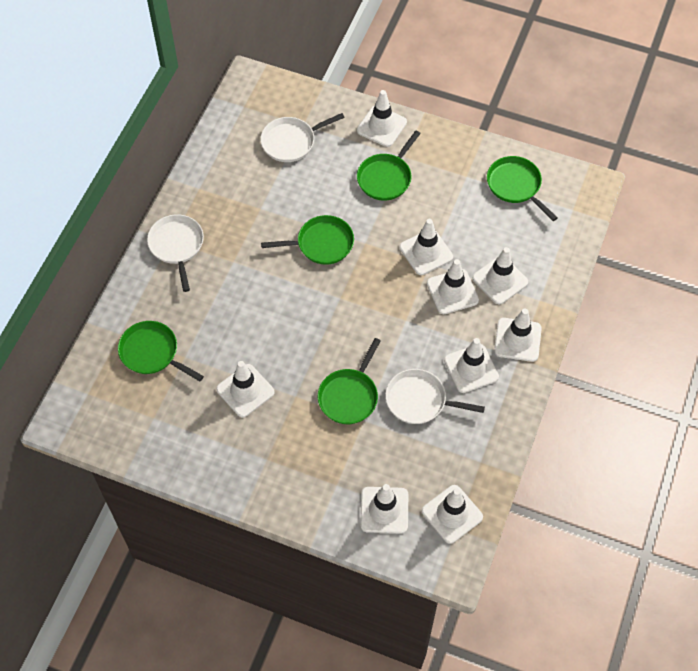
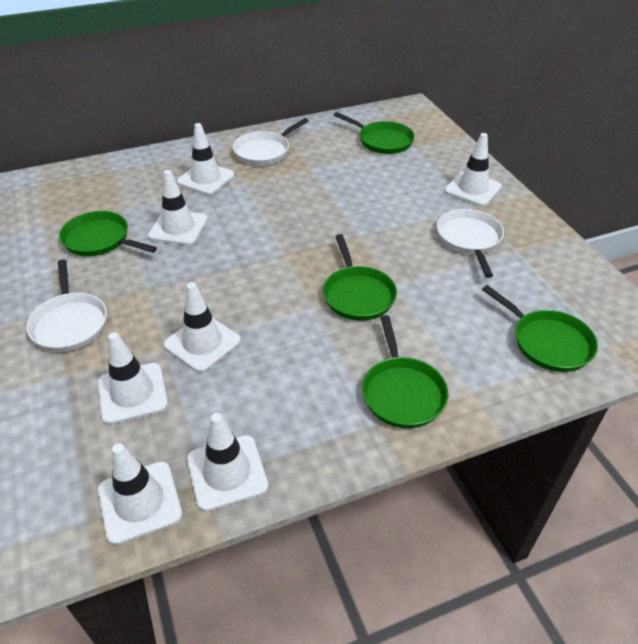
white traffic cone: [216,361,275,418] [357,90,407,147] [360,484,408,534] [400,219,453,275] [422,485,483,544] [427,259,479,314] [444,338,499,393] [473,247,528,304] [494,309,542,362] = 9 -> [98,332,168,425] [98,443,182,545] [148,170,208,245] [164,282,241,373] [177,123,234,195] [187,413,268,512] [445,133,502,206] = 7

